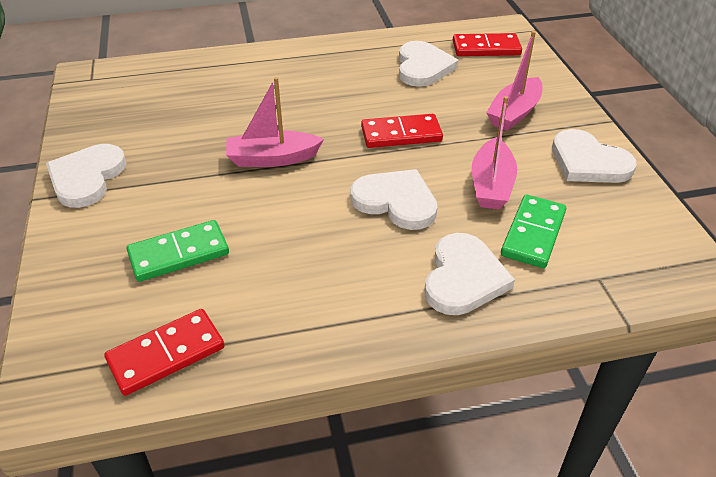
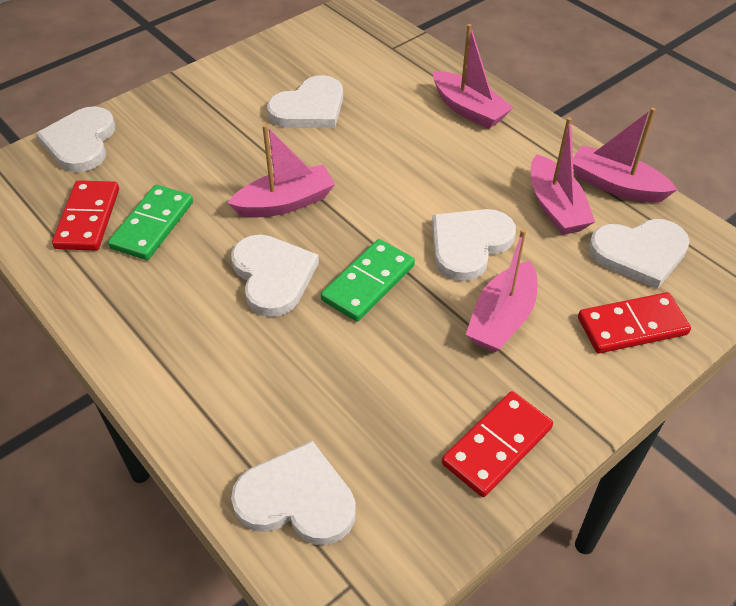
pink boat: [226,77,324,167] [472,96,517,209] [486,31,543,131] = 3 -> [228,124,335,218] [433,24,514,129] [466,229,537,352] [531,117,595,235] [573,108,677,202] = 5
white heart: [46,144,127,208] [350,169,438,230] [399,41,459,87] [425,233,515,315] [552,129,637,183] = 5 -> [36,106,115,172] [231,235,319,317] [231,441,356,545] [267,75,343,128] [432,209,516,281] [589,219,690,289] = 6

